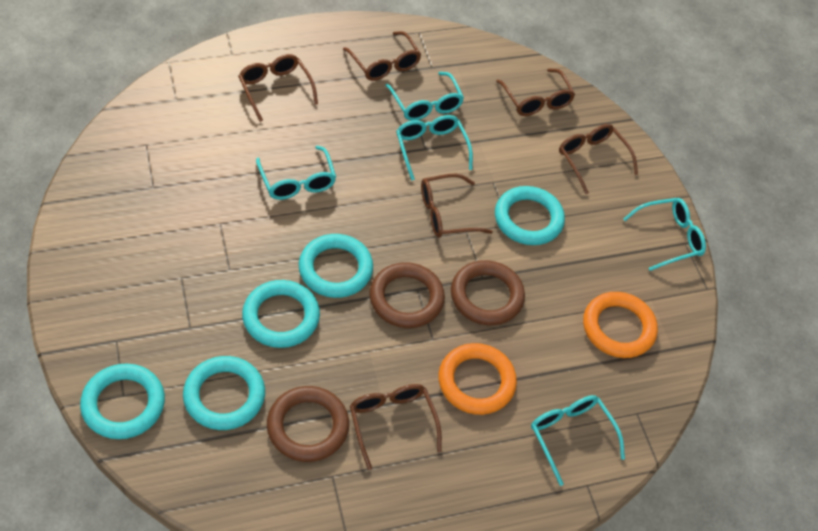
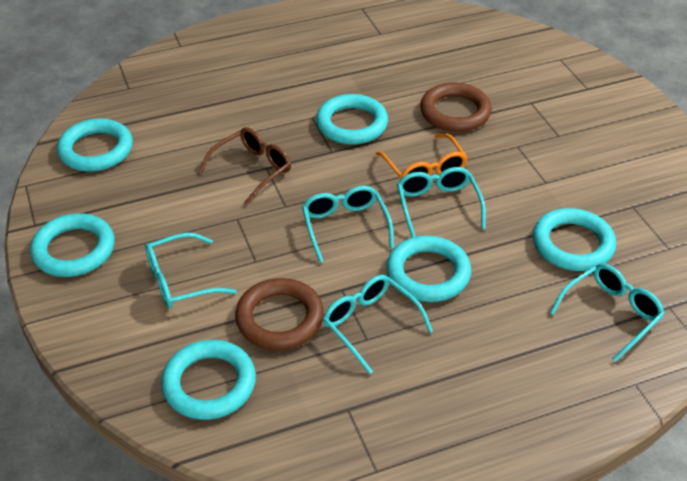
brown glasses: [238,54,318,122] [343,31,421,81] [350,384,442,470] [421,174,493,238] [496,68,575,116] [559,124,638,194] = 6 -> [199,127,291,206] = 1
brown ring: [267,386,349,462] [369,262,445,328] [451,260,525,325] = 3 -> [235,278,324,350] [420,83,492,132] = 2
orange glasses: none = 0 -> [376,133,468,180] = 1
orange ring: [438,343,517,415] [583,292,658,358] = 2 -> none = 0
turquoise ring: [80,364,165,439] [183,356,265,430] [242,280,320,348] [299,234,373,298] [495,186,565,245] = 5 -> [30,213,115,277] [57,118,133,171] [161,340,256,420] [316,94,388,144] [386,236,471,302] [533,208,616,271] = 6

